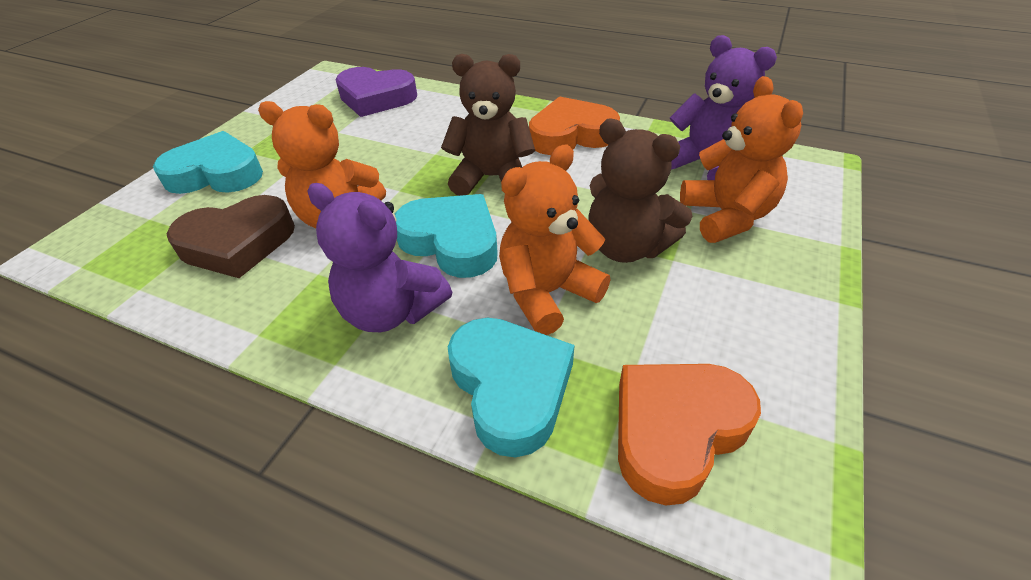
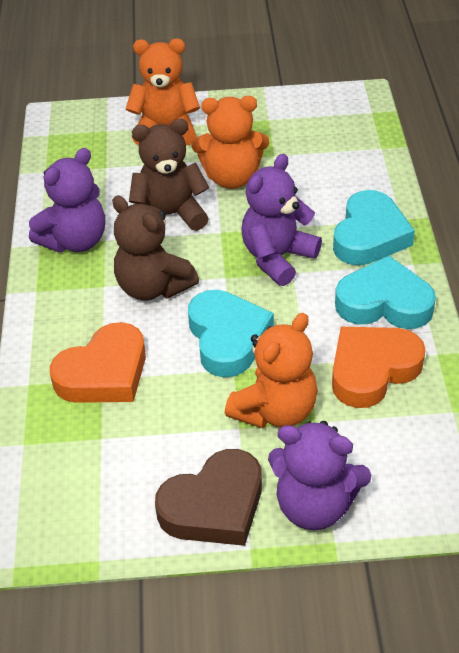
purple heart: [335,67,417,117] = 1 -> none = 0
purple teddy bear: [308,183,452,332] [670,35,777,180] = 2 -> [29,148,105,253] [241,154,322,286] [268,421,371,530] = 3

